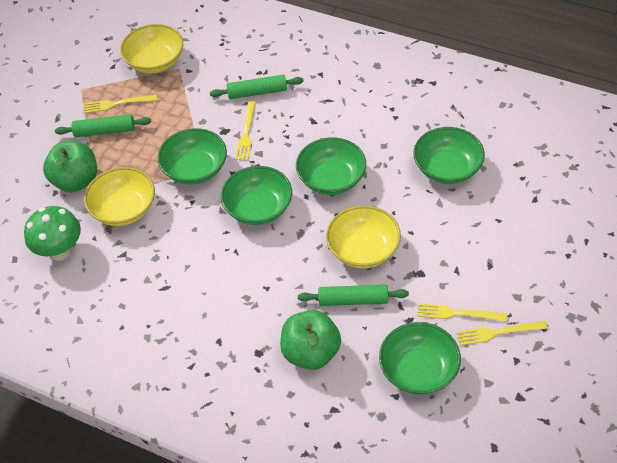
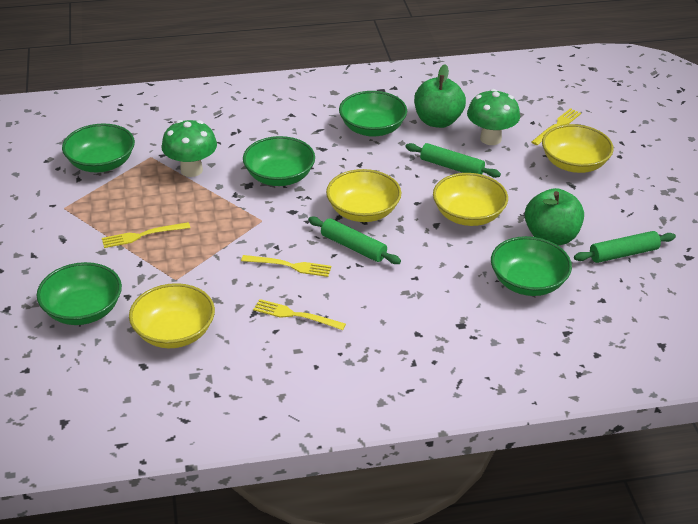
green mushroom: [24,206,81,261] = 1 -> [161,120,217,177] [467,89,520,145] = 2
yellow bowl: [84,167,155,226] [120,24,184,73] [326,205,401,268] = 3 -> [129,283,215,348] [326,169,402,222] [433,173,508,226] [542,124,614,173] = 4

